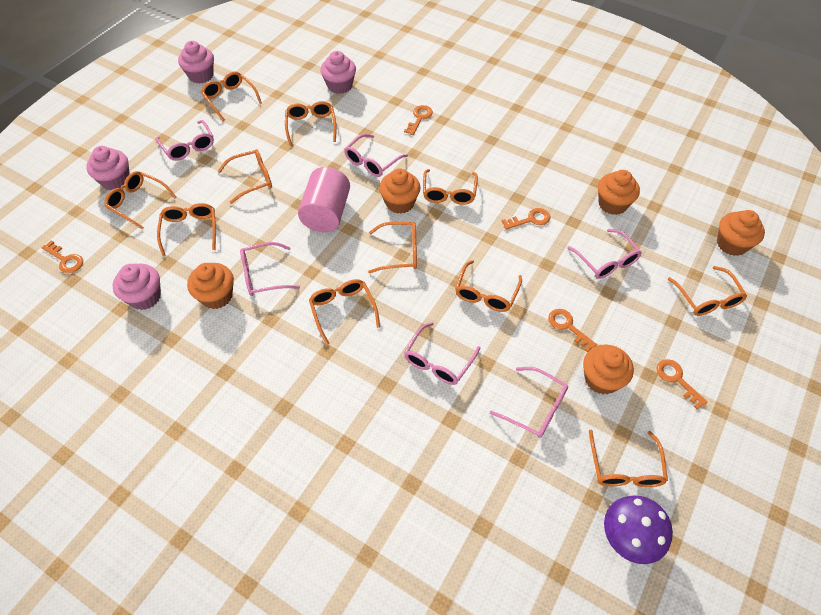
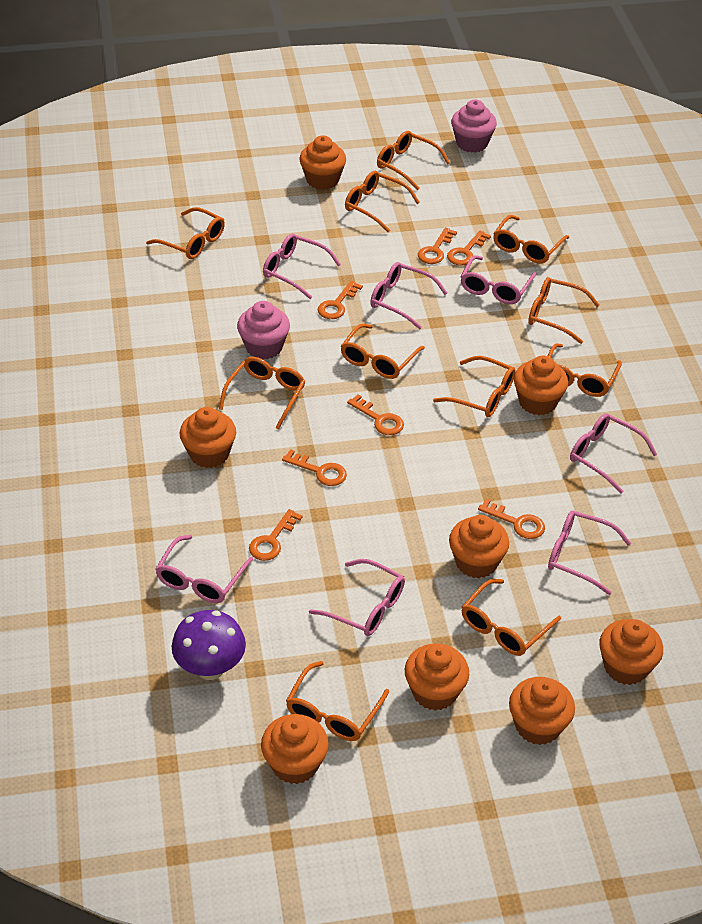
orange cupcake: [187,263,234,309] [379,168,420,214] [583,344,634,395] [598,170,640,215] [717,210,765,256] = 5 -> [180,407,236,468] [261,714,329,784] [299,135,346,190] [405,644,469,711] [449,515,509,578] [509,677,575,745] [514,355,568,415] [599,619,663,685] = 8
orange key: [41,240,83,273] [404,105,433,135] [502,208,550,230] [548,309,597,352] [656,359,708,409] = 5 -> [249,509,302,561] [282,449,347,486] [318,281,363,319] [347,394,404,435] [418,228,457,264] [447,231,491,266] [478,498,545,539] = 7
pink cupcake: [86,146,130,190] [112,264,161,310] [178,41,214,84] [320,51,356,94] = 4 -> [237,301,290,359] [451,100,497,153] = 2
pink cylinder: [298,167,350,232] = 1 -> none = 0
pink glasses: [156,120,214,161] [240,242,300,296] [344,134,408,177] [404,322,480,385] [490,367,568,438] [567,229,642,279] = 6 -> [155,535,253,603] [263,233,341,299] [309,559,405,636] [370,262,447,329] [461,255,536,304] [548,511,631,595] [570,413,657,494] = 7

